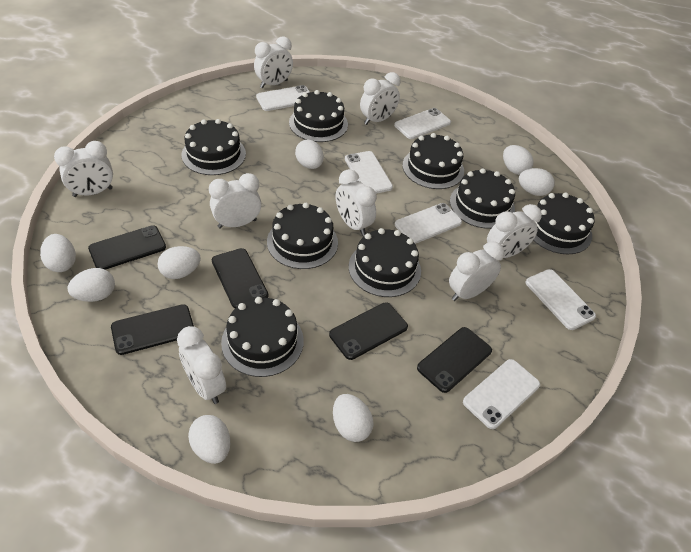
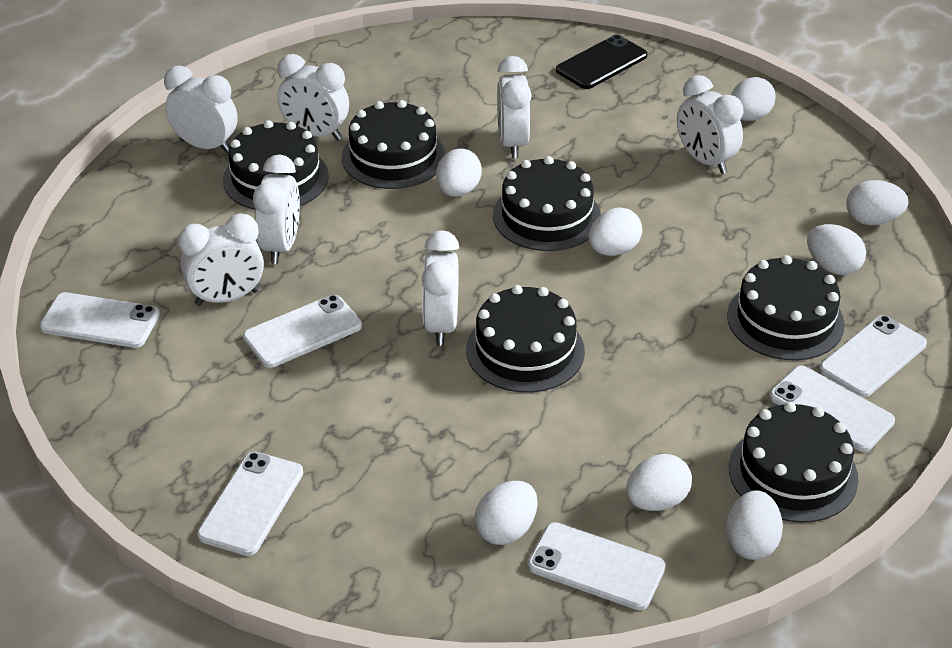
black cake: [182,119,246,175] [221,297,304,377] [267,203,338,269] [289,90,348,142] [349,228,421,297] [402,133,464,189] [450,168,515,229] [533,193,595,254] = 8 -> [223,120,329,210] [342,100,445,189] [466,285,585,393] [493,156,601,251] [727,255,845,361] [729,402,858,523] = 6
black phone: [88,225,166,270] [111,304,194,355] [212,248,268,308] [329,303,408,360] [417,327,492,393] = 5 -> [556,35,647,89] = 1
white clock: [54,141,113,197] [177,326,226,404] [209,173,261,228] [254,36,293,88] [336,169,377,236] [360,72,401,125] [449,241,504,301] [487,204,542,258] = 8 -> [164,66,238,153] [178,213,264,306] [253,155,300,264] [277,54,349,140] [422,230,459,346] [497,56,532,158] [677,75,744,174] = 7

